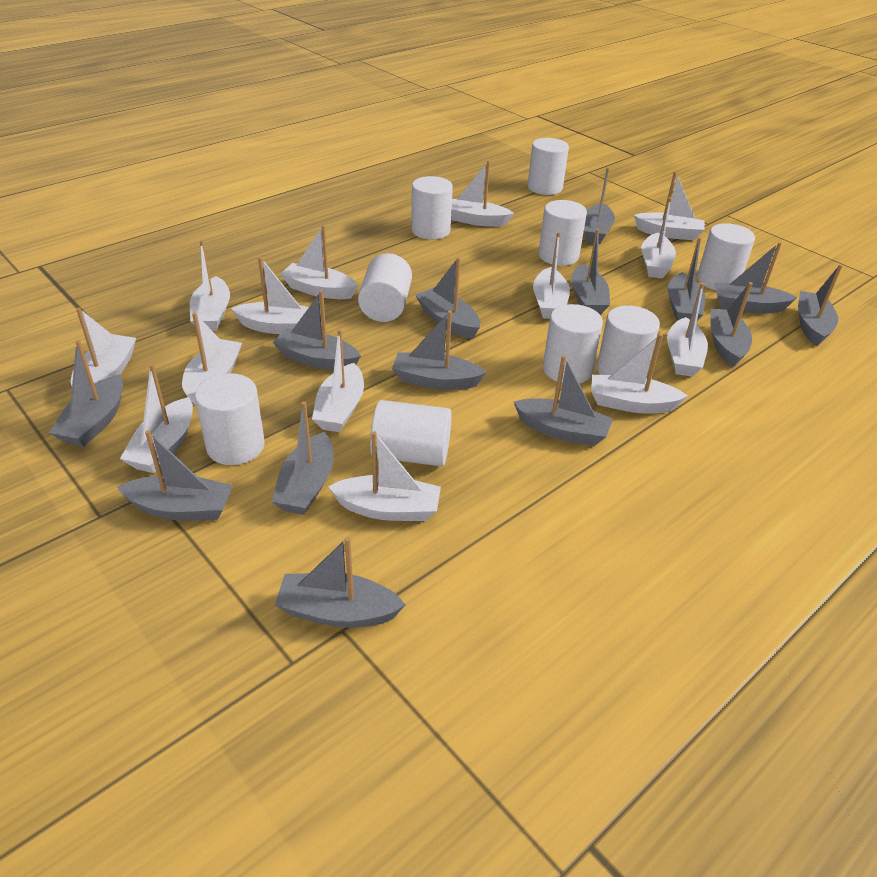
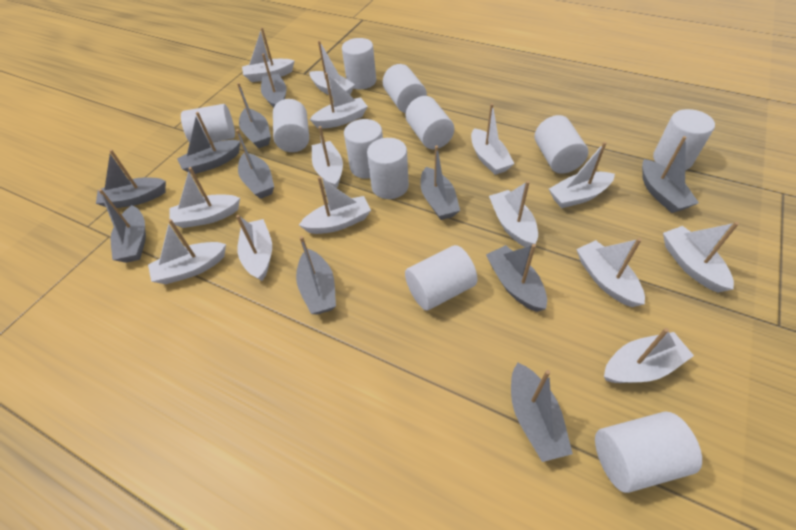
grey boat: [49,340,123,447] [117,430,233,520] [272,401,334,515] [273,291,361,370] [274,537,406,628] [392,311,487,390] [415,257,480,339] [514,355,613,446] [571,229,610,315] [584,167,615,244] [668,237,705,321] [710,282,753,367] [714,242,797,314] [798,264,843,346] = 14 -> [96,150,166,208] [98,189,146,263] [177,112,240,174] [236,129,274,199] [237,83,271,148] [261,53,286,108] [296,236,336,315] [420,146,460,220] [486,244,547,312] [511,362,573,462] [642,136,699,213] = 11
white cylinder: [195,373,265,465] [358,253,412,322] [370,400,452,466] [411,176,453,240] [528,138,569,195] [539,200,587,266] [543,304,603,384] [597,306,660,375] [697,223,755,290] = 9 -> [181,104,235,143] [273,99,309,152] [342,38,376,89] [344,119,383,179] [367,138,409,199] [383,64,427,113] [405,245,478,311] [406,96,454,149] [535,115,588,174] [595,411,702,493] [653,109,715,170] = 11

